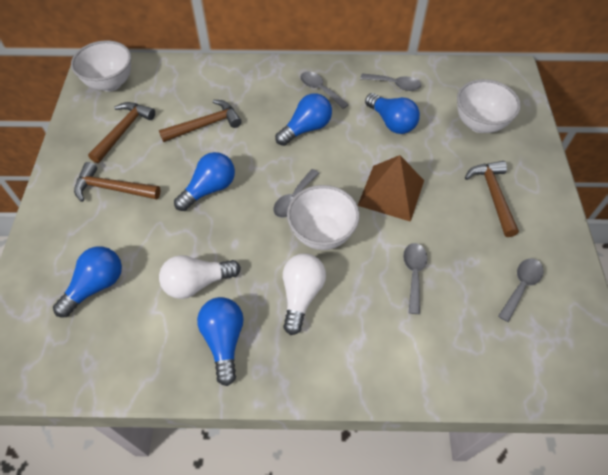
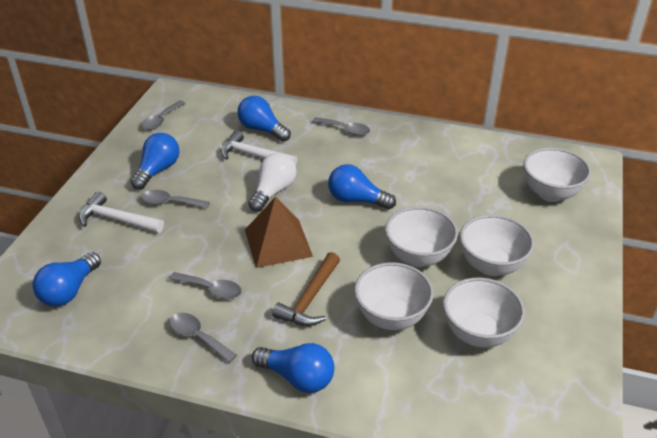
brown hammer: [74,162,161,202] [88,102,155,163] [159,100,242,142] [465,161,519,237] = 4 -> [272,252,340,326] = 1
white bowl: [71,40,131,92] [287,185,360,250] [457,79,521,133] = 3 -> [354,262,434,330] [385,206,458,267] [443,278,525,348] [460,215,534,276] [524,147,591,202] = 5
white hammer: none = 0 -> [79,192,164,233] [221,130,297,165] = 2
white light bulb: [159,255,241,299] [283,253,326,335] = 2 -> [248,153,297,212] = 1

